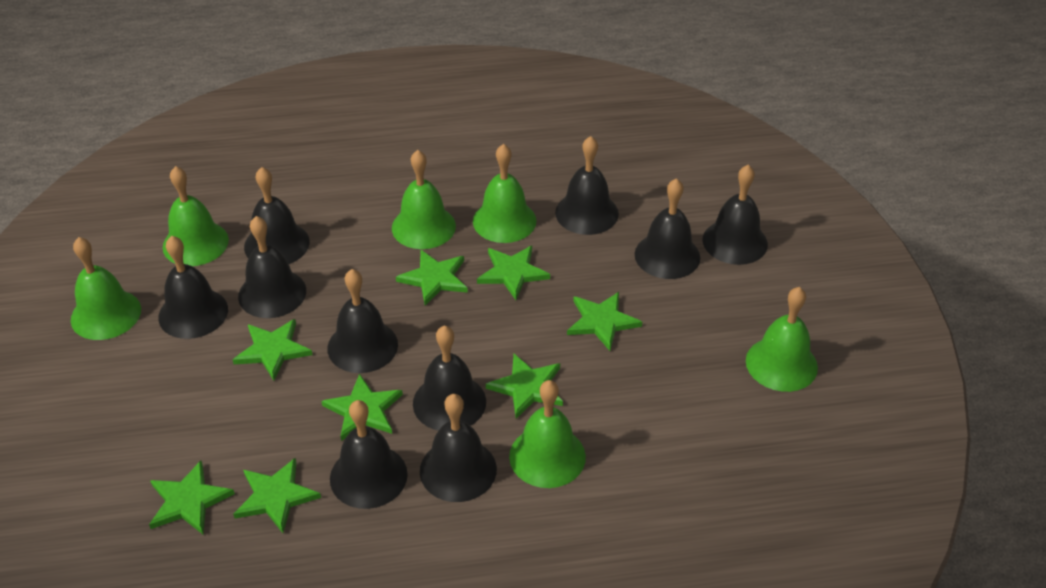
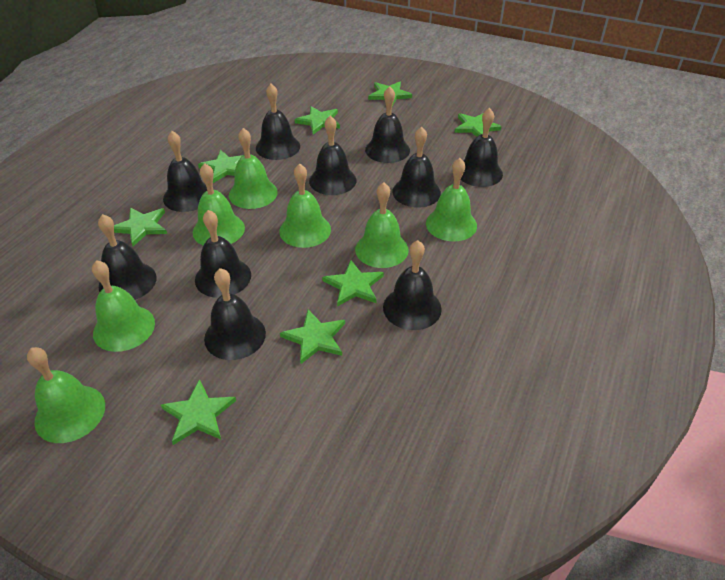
green bell: [71,237,141,340] [163,166,229,266] [392,150,456,249] [473,144,537,243] [509,380,586,488] [746,287,818,392] = 6 -> [27,347,105,443] [92,260,155,352] [193,163,245,246] [229,128,278,209] [279,163,331,248] [355,182,409,268] [426,158,477,242] = 7

